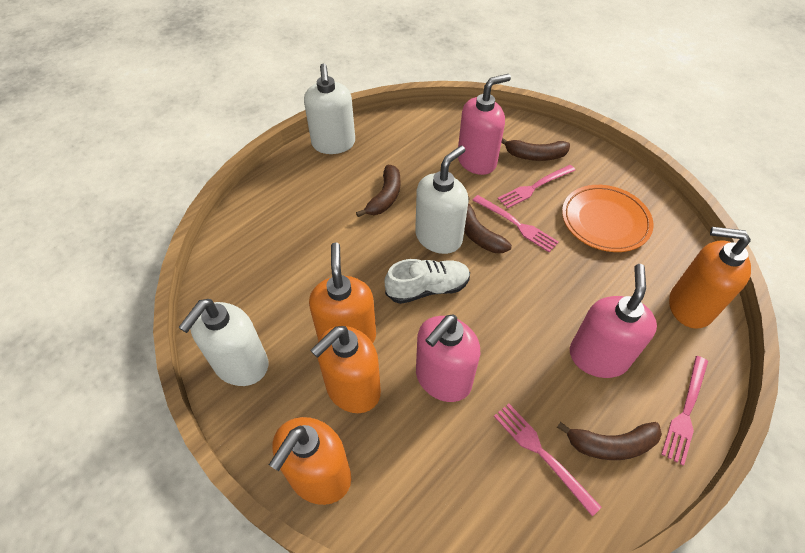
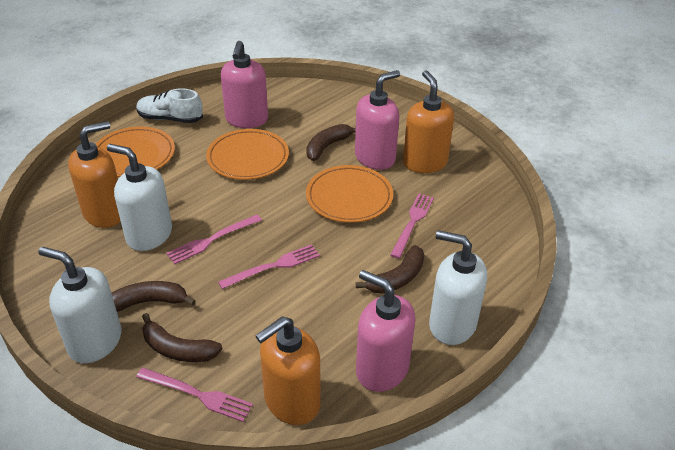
orange plate: [562,185,654,252] = 1 -> [96,127,175,177] [206,129,289,180] [306,165,393,223] = 3
orange soap dispenser: [269,417,351,505] [309,242,376,343] [310,326,381,413] [669,227,751,329] = 4 -> [68,121,121,228] [255,316,321,425] [403,70,454,173] = 3

